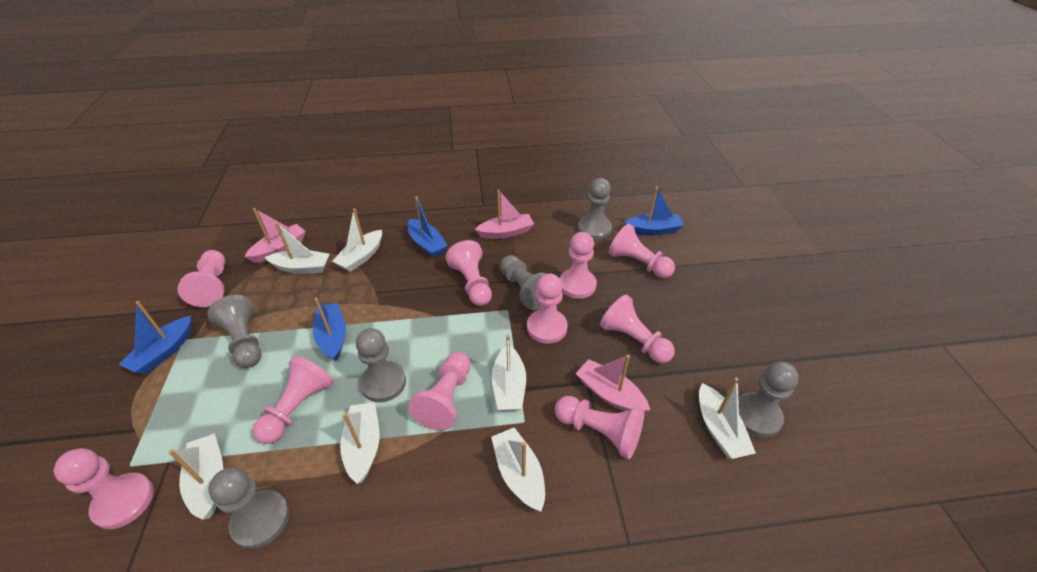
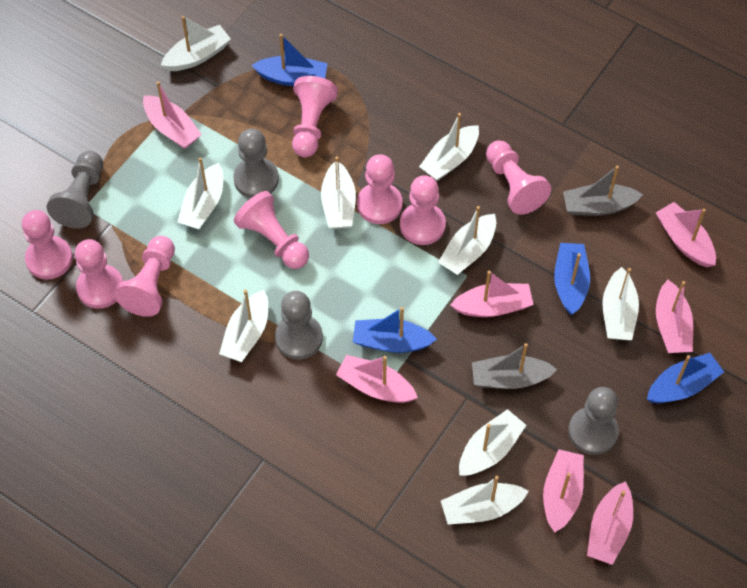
grey boat: none = 0 -> [472,343,557,389] [563,166,643,216] = 2
grey pawn: [207,295,261,368] [208,467,289,549] [356,328,406,402] [500,255,547,310] [578,178,612,240] [738,362,799,438] = 6 -> [47,151,103,228] [233,129,279,198] [275,291,323,360] [568,387,619,455] = 4
pink boat: [244,208,306,263] [475,190,534,239] [576,355,650,413] = 3 -> [143,81,202,149] [336,355,418,403] [451,271,534,317] [543,449,584,533] [587,481,633,565] [656,202,716,267] [656,280,693,353] = 7
pink pawn: [54,448,154,529] [177,250,225,307] [253,356,333,444] [408,352,471,431] [445,240,492,306] [527,273,568,344] [555,396,644,459] [560,232,597,299] [600,295,675,363] [609,224,675,278] = 10 -> [22,210,73,280] [75,239,123,309] [114,236,175,317] [234,191,309,269] [292,76,338,157] [357,154,403,224] [400,175,446,245] [486,140,551,215] = 8
white boat: [169,433,223,520] [265,223,330,274] [332,209,382,272] [340,402,380,484] [491,427,545,511] [492,335,526,411] [699,378,756,459] = 7 -> [161,16,231,71] [177,157,223,230] [219,290,268,362] [321,156,356,229] [419,113,479,181] [438,206,496,275] [441,476,529,525] [459,409,526,476] [603,267,639,340] = 9

